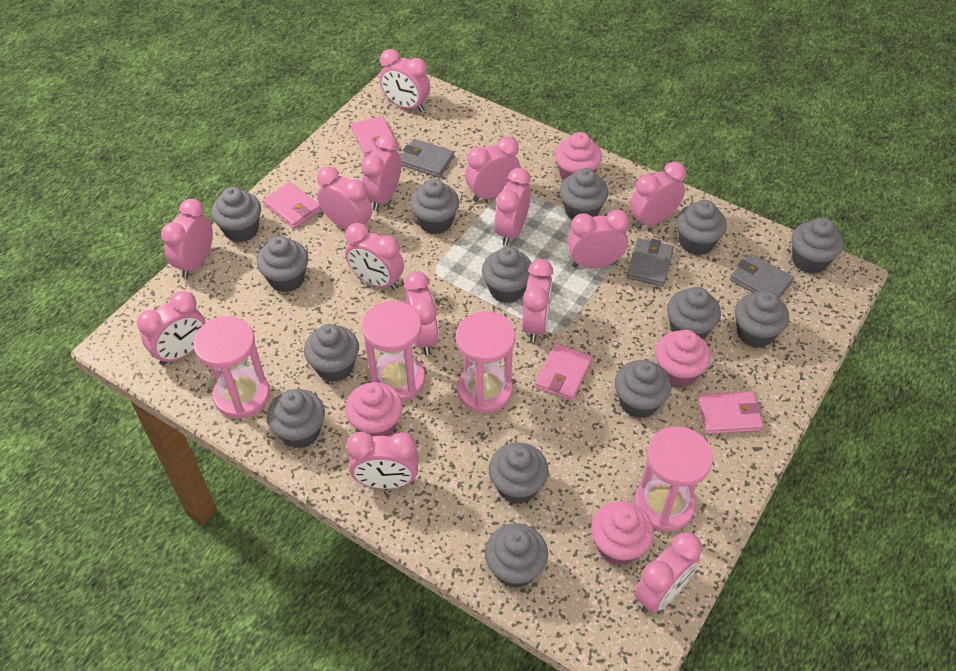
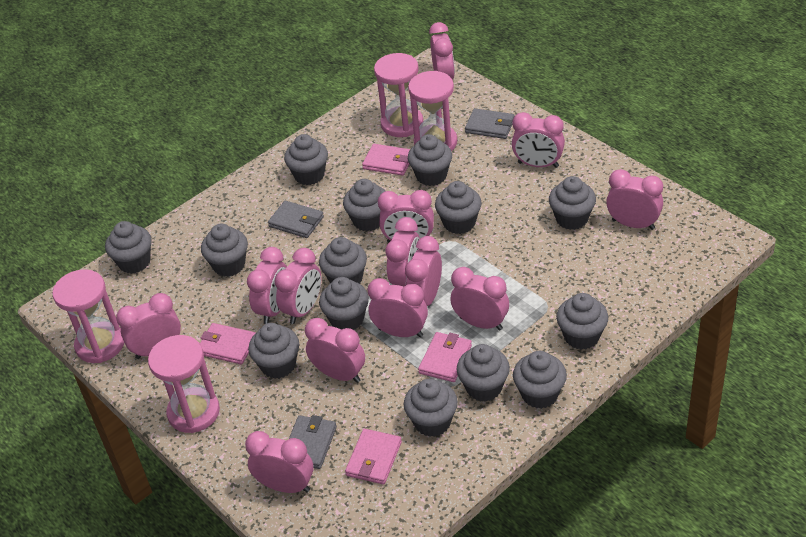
pink clock: [137,291,206,365] [161,199,213,278] [317,167,372,230] [345,223,404,290] [347,432,419,489] [361,134,401,211] [380,49,430,112] [404,272,439,355] [465,137,520,202] [494,168,531,246] [522,259,554,343] [568,210,629,268] [630,162,686,229] [634,532,702,613] = 14 -> [116,293,181,359] [245,431,314,493] [247,247,287,324] [275,248,321,324] [305,318,365,383] [368,278,428,337] [378,190,434,243] [386,217,420,286] [405,236,442,306] [429,22,455,80] [450,267,509,331] [512,112,565,168] [606,169,663,230] = 13
pink cupcake: [345,382,403,436] [555,132,602,181] [591,501,654,565] [655,330,711,388] = 4 -> none = 0

